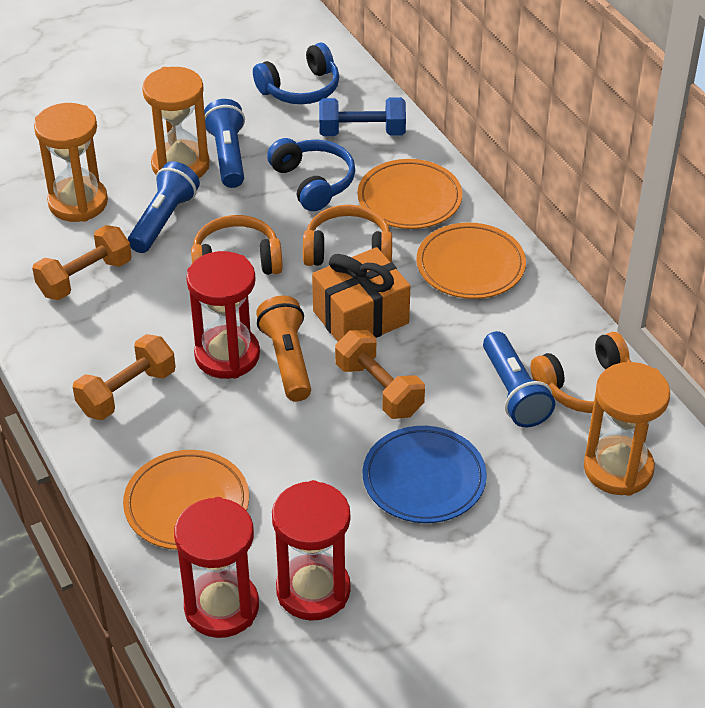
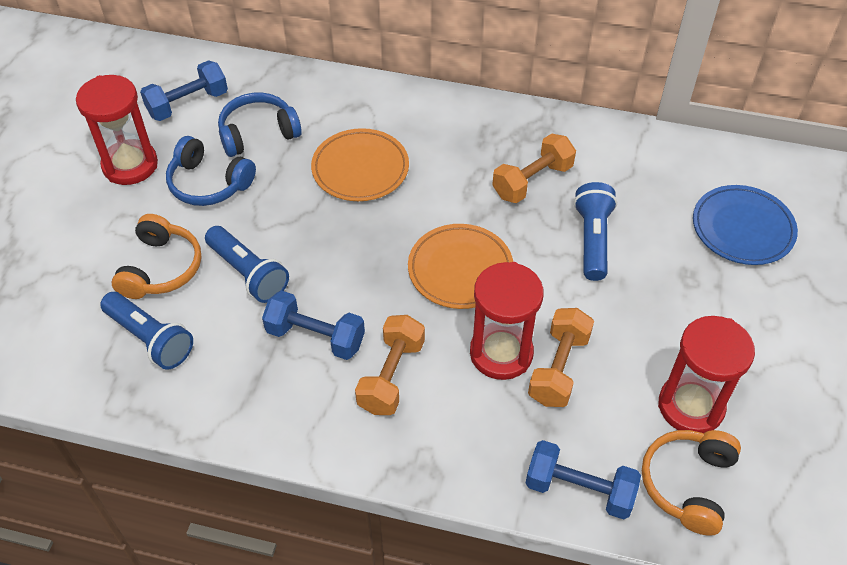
blue dumbbell: [319,97,406,136] = 1 -> [140,60,228,121] [262,291,365,360] [526,440,641,519] = 3
orange flashlight: [256,296,311,402] = 1 -> none = 0
orange gift: [312,247,410,342] = 1 -> none = 0
orange headphones: [191,215,283,275] [303,205,392,266] [531,332,631,413] = 3 -> [112,214,201,299] [642,430,741,536] = 2
orange hourglass: [34,103,108,222] [142,67,210,178] [584,362,670,496] = 3 -> none = 0
orange plate: [123,450,249,550] [357,159,462,229] [416,222,526,299] = 3 -> [311,128,409,201] [408,224,513,309] = 2

